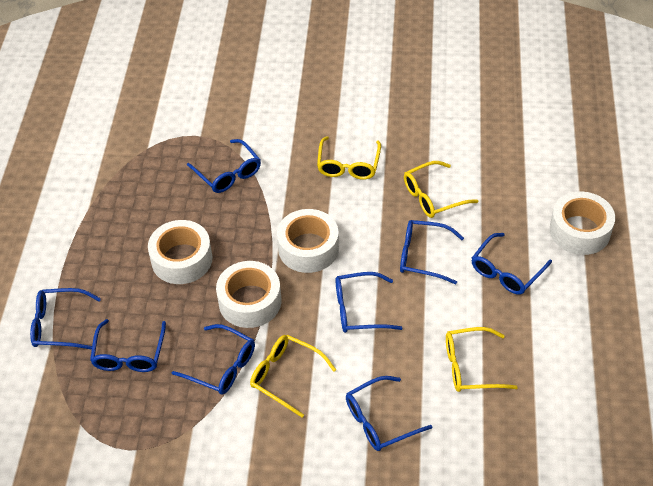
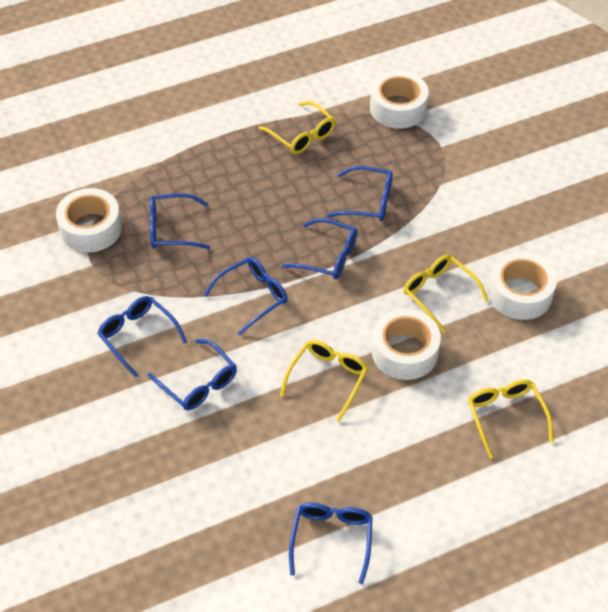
blue glasses: [30,288,101,350] [90,319,166,372] [172,324,255,394] [187,139,261,193] [335,272,402,333] [346,376,432,451] [400,220,464,284] [472,233,552,295] = 8 -> [97,296,187,378] [148,339,237,410] [150,193,210,249] [204,257,288,335] [282,218,357,280] [289,503,373,584] [327,166,393,221] = 7

